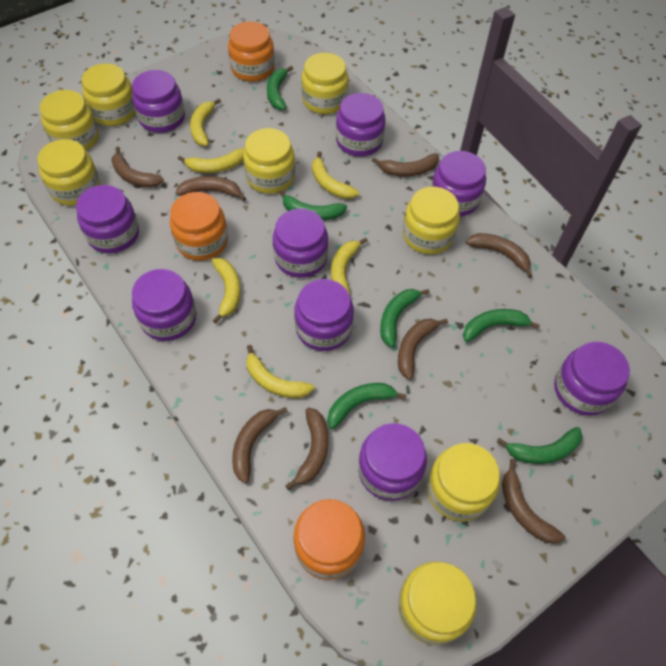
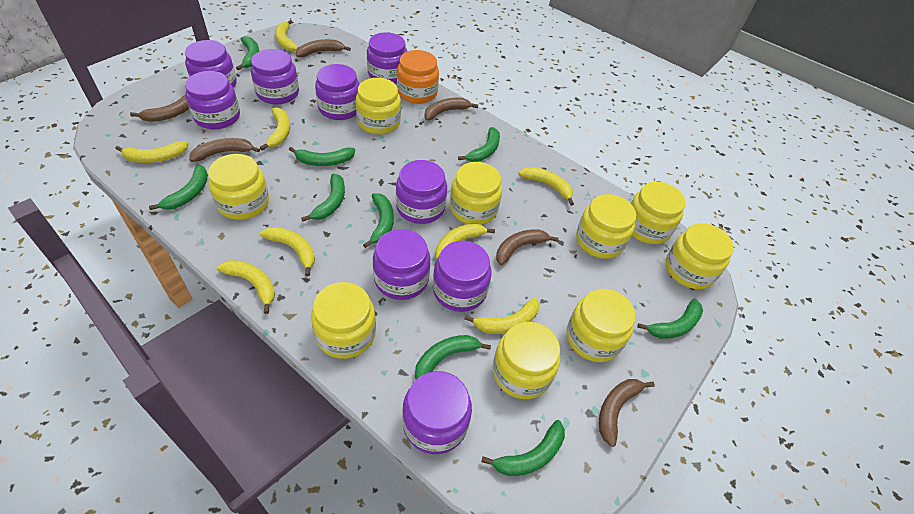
brown banana: [111,147,164,188] [175,176,246,201] [232,407,288,483] [286,408,329,490] [372,153,439,177] [398,318,448,380] [466,233,533,278] [502,459,565,544] = 8 -> [130,95,189,122] [189,138,260,162] [296,39,351,57] [425,98,478,121] [496,229,559,265] [599,379,655,447] = 6
green banana: [267,66,293,110] [278,190,347,220] [328,383,407,429] [380,289,430,347] [463,309,540,342] [497,427,582,464] = 6 -> [149,165,208,210] [236,36,259,70] [289,147,355,166] [301,174,345,222] [363,193,394,248] [415,335,491,380] [458,127,500,162] [481,420,565,476] [637,299,703,339] = 9
orange jar: [170,192,228,261] [228,21,275,82] [294,499,365,580] = 3 -> [397,50,439,104] = 1
yellow banana: [178,148,245,173] [190,99,221,146] [212,258,241,324] [246,345,314,398] [312,151,359,199] [331,238,368,295] = 6 -> [115,141,189,163] [217,260,275,314] [259,107,290,150] [260,227,315,276] [275,20,298,51] [435,223,495,260] [464,298,540,334] [518,167,574,206] = 8
yellow jar: [37,139,100,206] [40,90,99,151] [82,63,136,126] [243,128,295,194] [301,53,348,114] [398,562,476,645] [403,187,460,254] [427,443,500,521] = 8 -> [208,154,269,220] [311,282,376,359] [356,78,401,134] [450,162,502,225] [493,322,560,399] [567,289,636,362] [576,194,636,259] [631,182,686,244] [666,223,734,289] = 9

